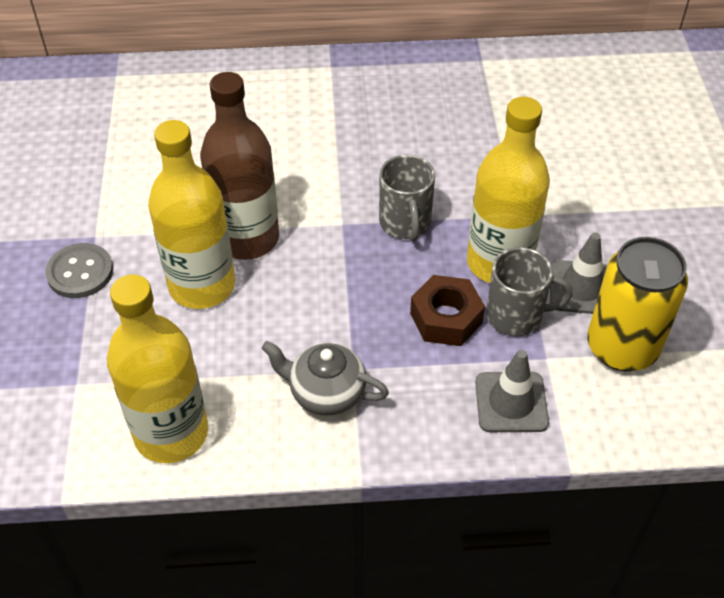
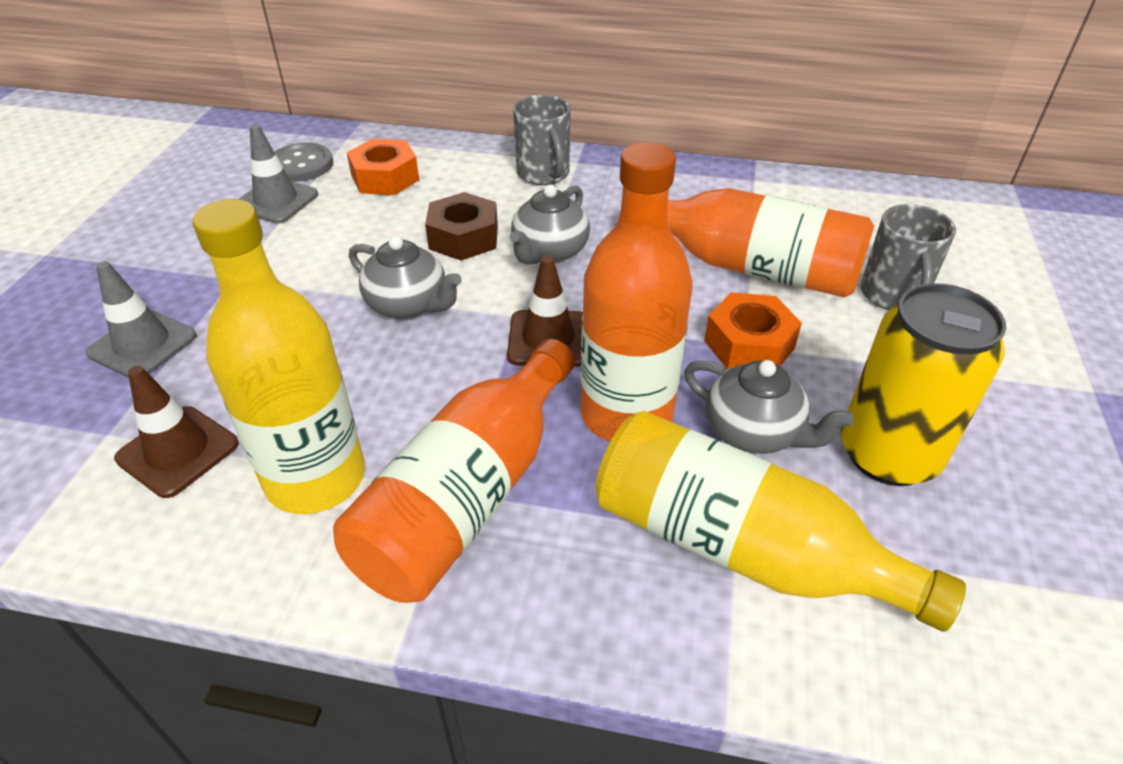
brown bottle: [200,72,279,260] = 1 -> none = 0
brown traffic cone: none = 0 -> [114,366,239,498] [507,256,583,367] = 2
grey teapot: [262,341,389,415] = 1 -> [349,236,462,319] [510,185,590,264] [684,360,854,454] = 3
orange bottle: none = 0 -> [333,339,575,603] [581,142,693,442] [667,188,874,298] = 3
orange nut: none = 0 -> [347,139,419,195] [704,292,802,369] = 2
yellow bottle: [107,274,208,463] [148,120,235,309] [467,97,550,283] = 3 -> [193,199,365,514] [595,411,966,632] = 2

